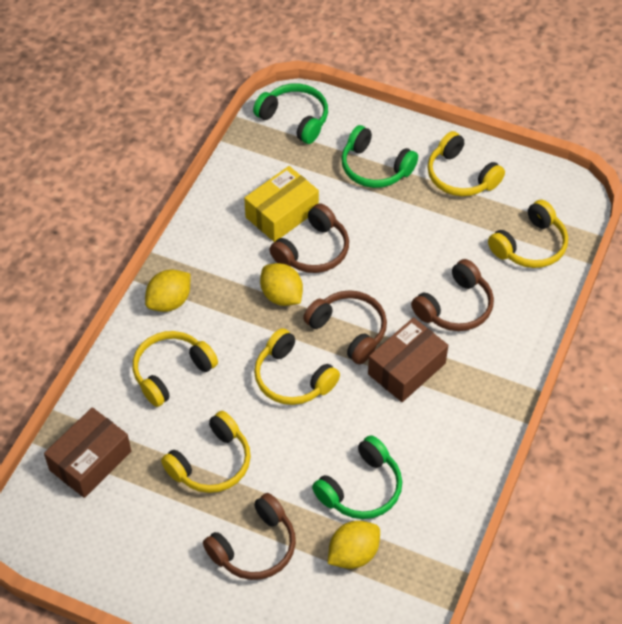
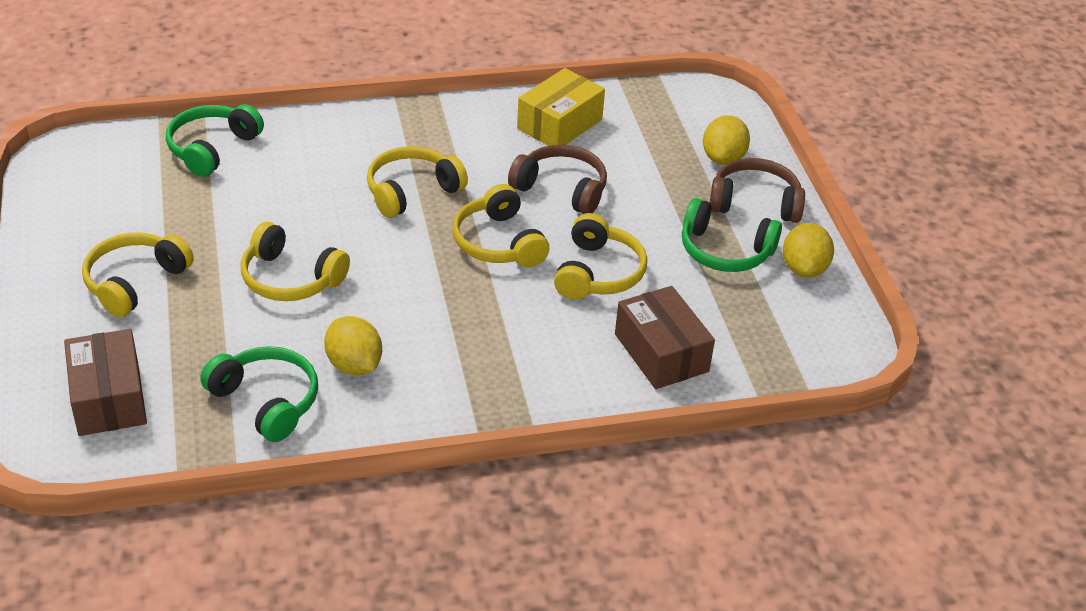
brown headphones: [203,493,296,580] [270,203,349,273] [303,290,387,364] [411,259,494,331] = 4 -> [508,144,607,214] [710,158,805,223] = 2

